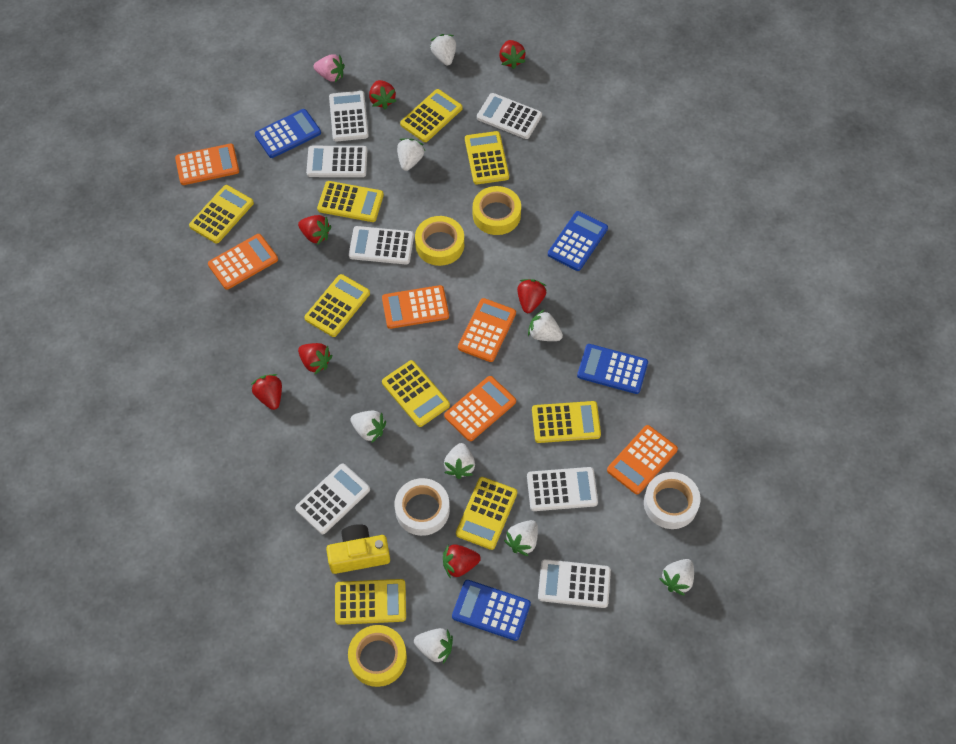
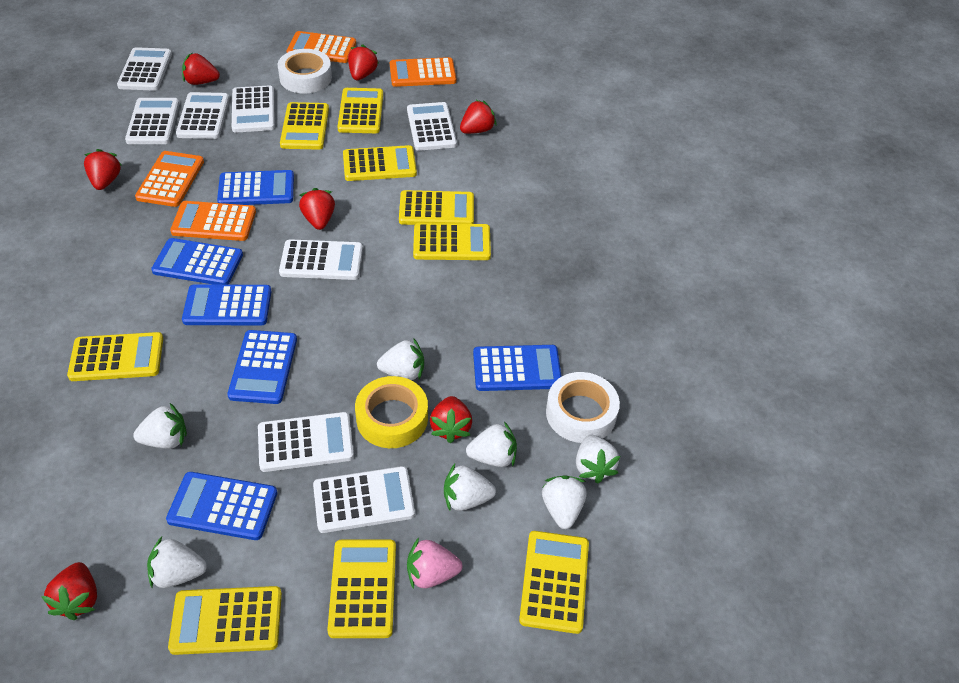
blue calculator: [255,109,321,158] [452,580,531,641] [548,211,608,271] [577,344,648,394] = 4 -> [151,238,243,285] [166,472,277,540] [182,284,272,325] [217,170,294,205] [227,330,297,404] [473,345,562,391] = 6
orange calculator: [175,144,239,185] [208,234,278,290] [382,285,449,329] [444,376,516,441] [458,298,516,362] [607,425,678,494] = 6 -> [135,151,204,207] [170,201,256,241] [286,31,356,63] [390,57,456,87] = 4
white calculator: [295,463,370,534] [306,146,367,177] [329,91,369,142] [349,226,414,265] [477,93,542,139] [527,467,598,511] [538,559,611,608] = 7 -> [117,47,172,91] [125,98,180,144] [176,92,229,139] [232,85,275,133] [258,412,354,472] [279,239,363,280] [313,466,415,533] [407,102,457,151] = 8
white strawberry: [350,411,386,443] [397,138,425,171] [414,628,453,664] [430,34,456,65] [444,443,475,479] [504,520,538,556] [528,309,563,341] [659,559,694,596] = 8 -> [133,403,187,449] [147,537,207,588] [377,338,424,380] [444,464,496,511] [466,421,517,467] [542,475,587,529] [576,435,620,483] = 7
yellow camera: [326,524,390,574] = 1 -> none = 0
yellow tape: [348,625,407,687] [415,216,464,266] [473,186,521,235] = 3 -> [355,376,428,448] = 1

